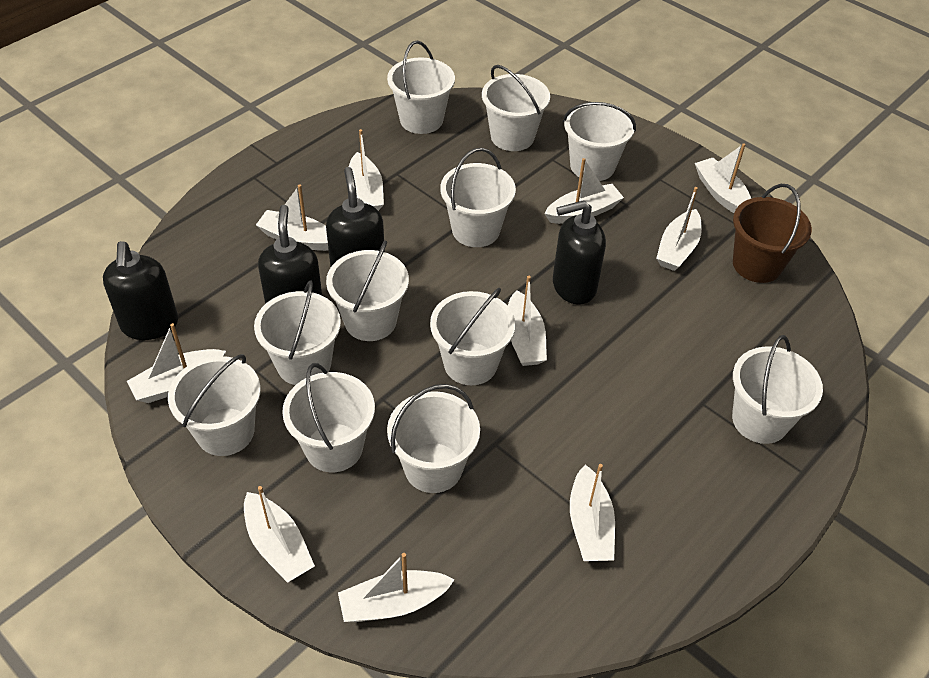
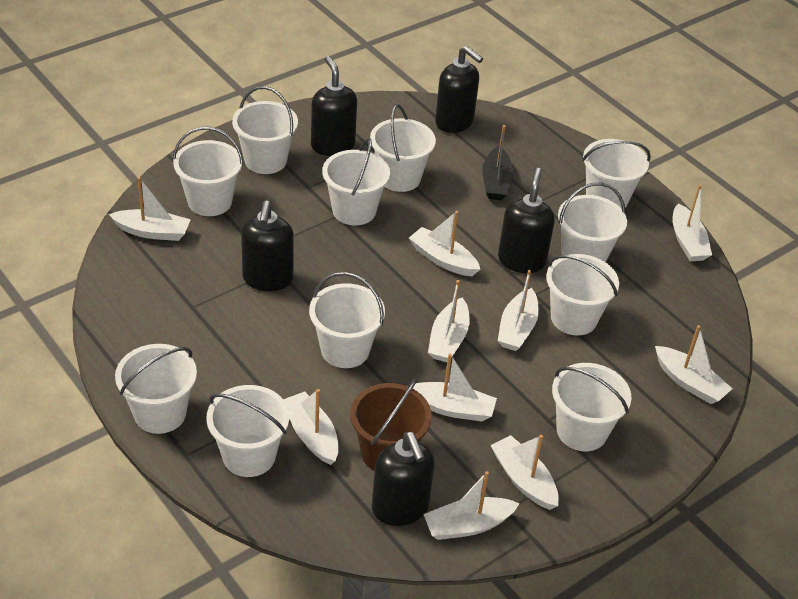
black boat: none = 0 -> [482,125,513,200] = 1
black soap dispenser: [103,241,178,340] [258,205,322,304] [326,167,385,267] [553,200,606,305] = 4 -> [241,200,294,291] [311,56,357,156] [372,432,434,526] [435,46,483,133] [498,168,555,273] = 5

